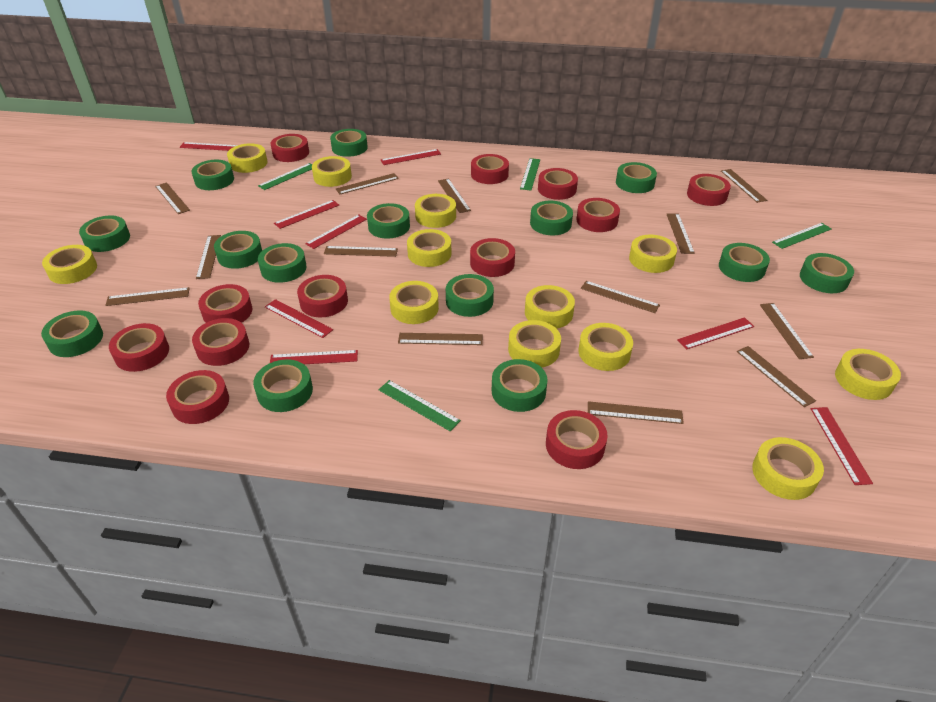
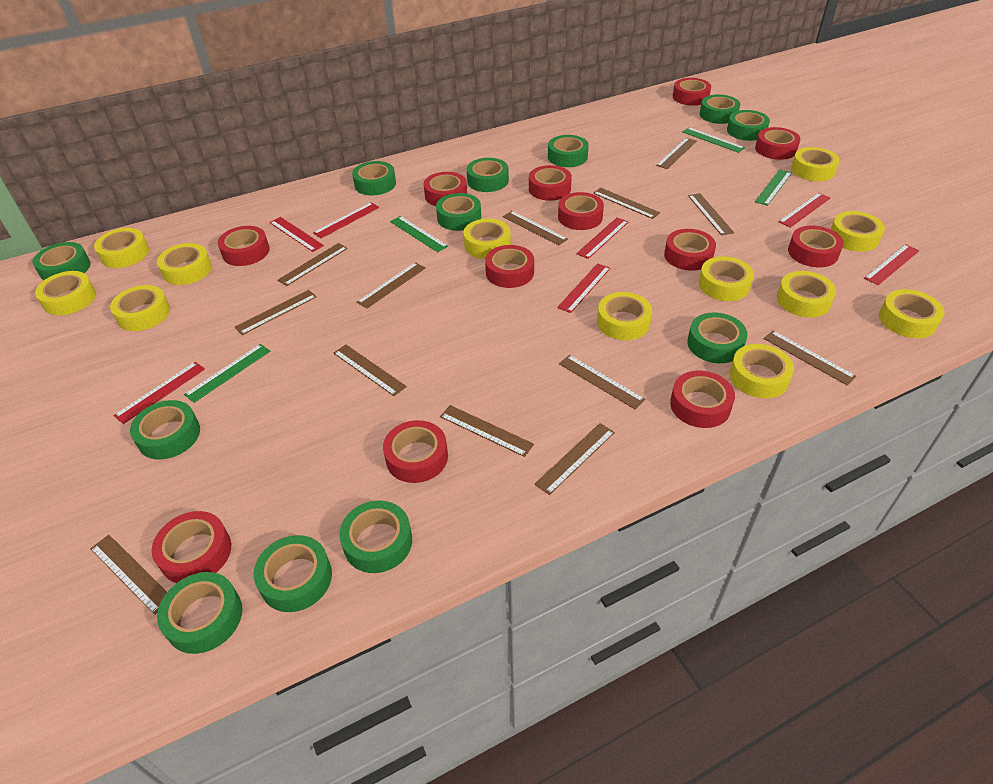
green tape: [41,310,103,357] [79,216,130,252] [191,160,234,190] [214,231,262,269] [253,360,313,412] [258,243,307,283] [330,129,368,157] [367,203,410,239] [446,274,494,317] [492,359,548,412] [530,201,573,235] [616,162,657,193] [719,243,770,282] [800,253,854,293] = 14 -> [32,242,91,281] [130,400,200,459] [157,572,242,654] [254,535,332,612] [339,501,412,573] [352,161,396,195] [436,193,481,231] [467,158,509,192] [548,135,589,167] [687,312,747,363] [700,94,740,124] [727,110,770,141] = 12
red ruler: [179,142,238,151] [265,299,333,338] [270,350,358,364] [274,200,339,229] [305,214,367,249] [381,149,441,165] [677,317,754,350] [811,407,873,485] = 8 -> [113,362,205,424] [270,217,324,252] [313,202,379,238] [557,263,611,313] [576,218,628,259] [778,193,830,228] [864,244,919,285] = 7

